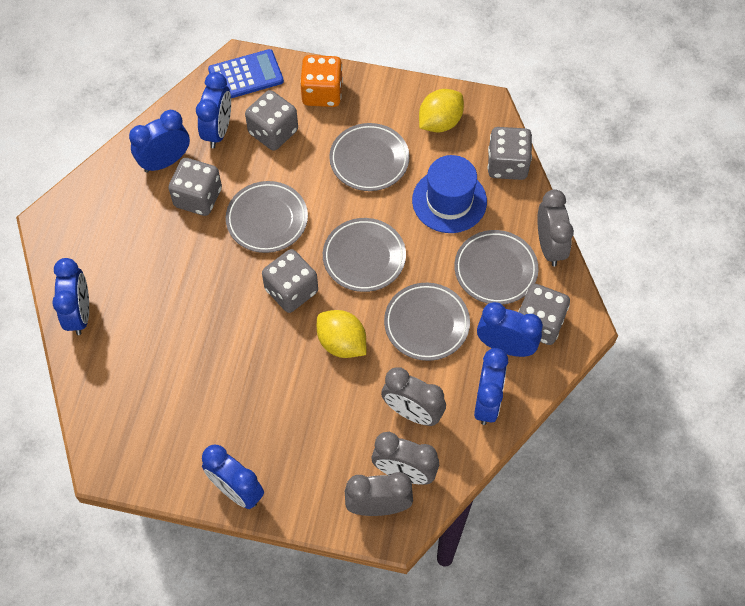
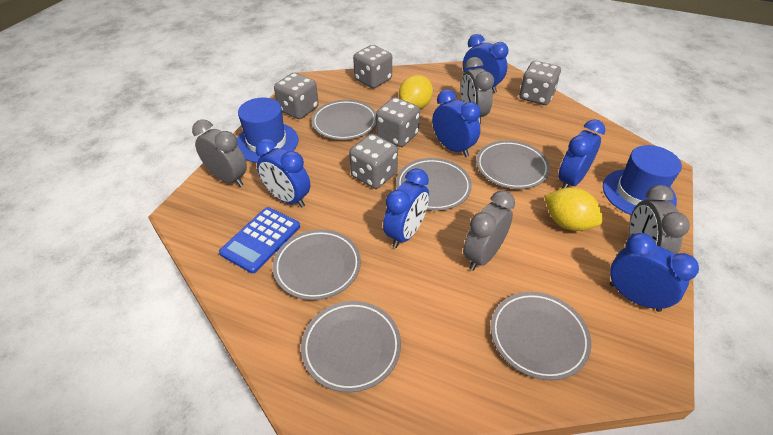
blue hat: [412,155,487,233] = 1 -> [237,97,298,163] [603,145,682,215] = 2
grey plate: [226,181,308,253] [323,218,406,292] [329,123,409,191] [384,283,470,361] [454,230,539,305] = 5 -> [273,229,361,300] [301,301,401,392] [312,100,376,140] [396,158,472,211] [476,140,550,189] [491,292,591,380] = 6
orange dice: [300,55,343,107] = 1 -> none = 0

